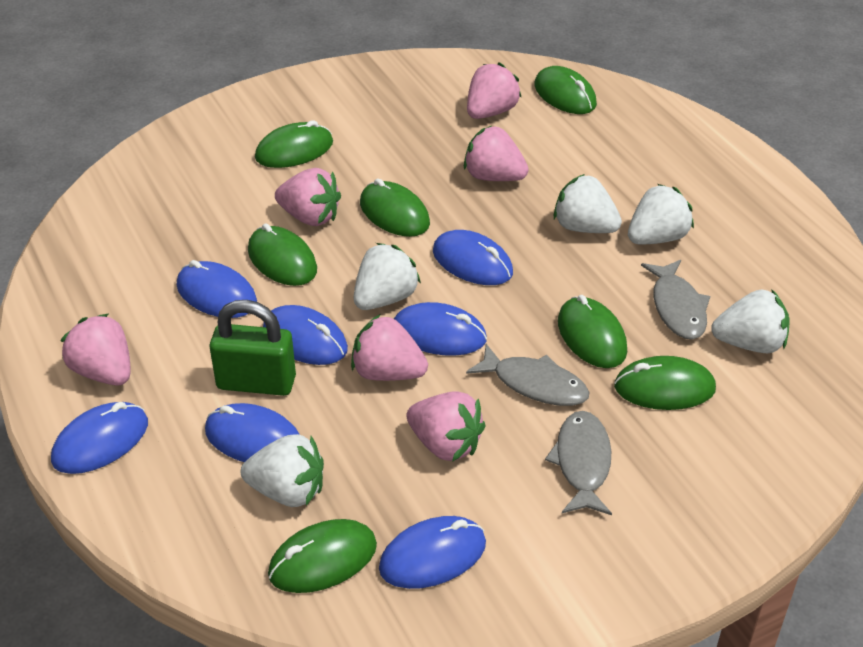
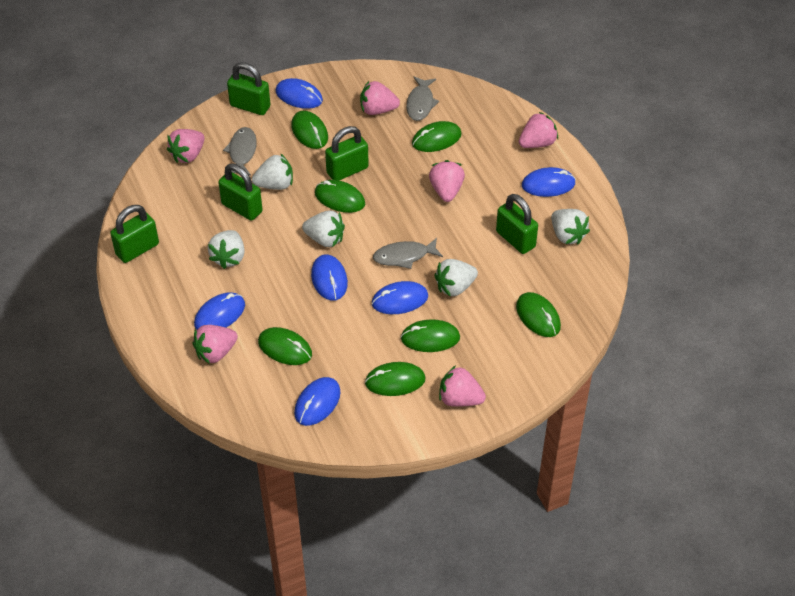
blue mouse: [51,402,148,474] [177,260,257,318] [205,403,300,462] [263,305,348,365] [379,516,486,589] [394,302,487,356] [433,230,513,285] = 7 -> [194,292,245,330] [276,78,323,109] [294,377,341,426] [311,254,348,301] [372,281,428,314] [522,167,576,197] = 6
green padlock: [210,300,296,396] = 1 -> [110,205,159,263] [218,164,263,220] [227,62,270,115] [325,126,369,181] [496,194,538,254] = 5

